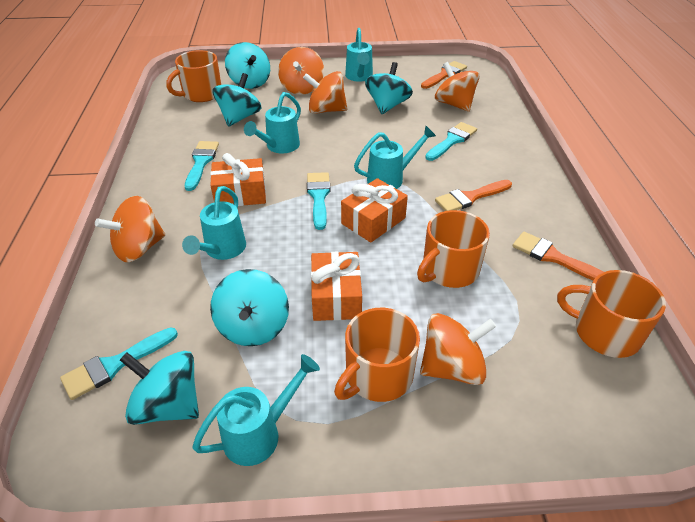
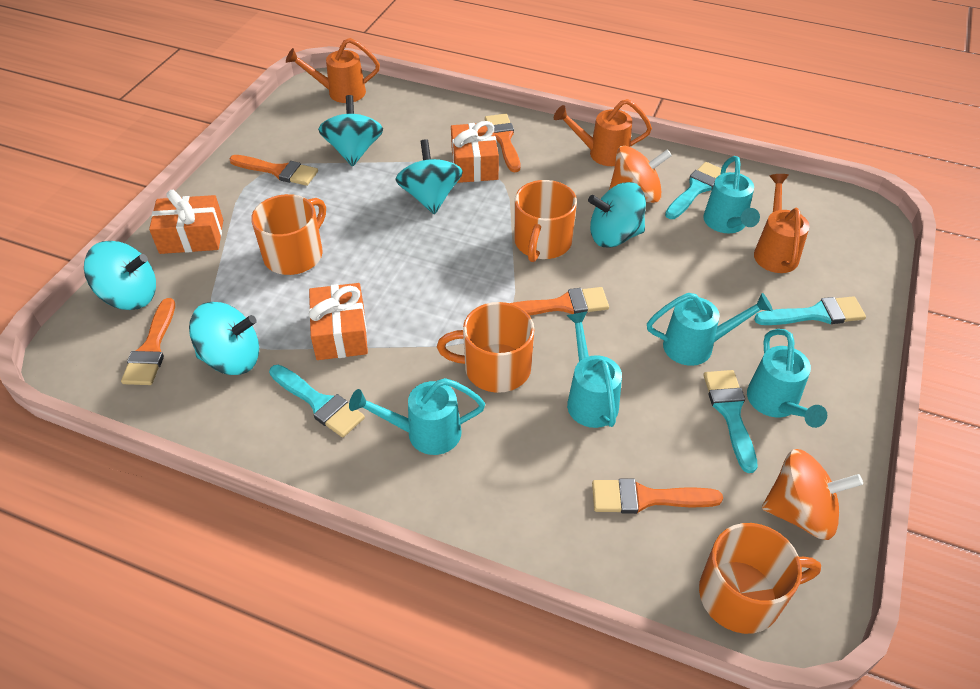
orange brush: [421,61,467,89] [435,180,512,211] [512,232,604,281] = 3 -> [121,298,175,385] [229,155,318,186] [485,114,520,172] [510,287,609,316] [592,478,723,514] = 5
orange spinning top: [95,196,165,262] [278,47,324,95] [303,71,348,114] [420,313,496,385] [435,62,480,112] = 5 -> [609,146,672,203] [762,449,863,540] = 2
orange watering can: none = 0 -> [286,38,380,103] [554,99,652,166] [754,174,810,273] = 3

